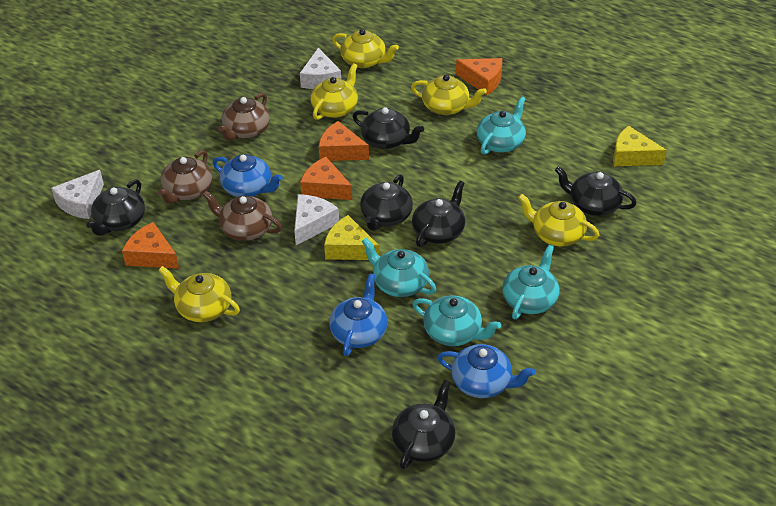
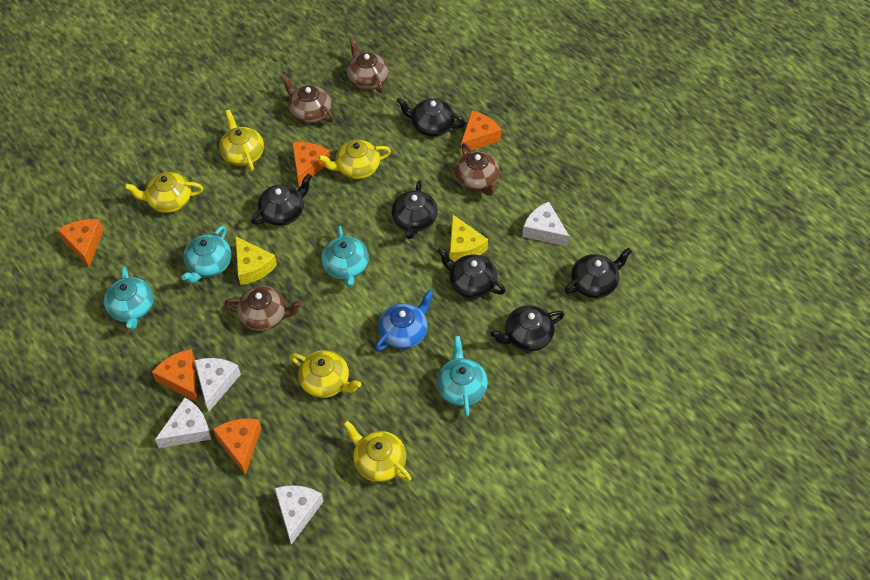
blue teapot: [213,154,283,197] [329,273,388,356] [437,344,535,398] = 3 -> [376,290,434,351] = 1
brown teapot: [158,150,212,204] [203,191,282,241] [218,93,270,141] = 3 -> [224,286,303,331] [281,74,334,123] [347,37,389,93] [454,143,499,196] = 4
orange cheese: [122,222,179,269] [300,157,352,200] [319,121,369,161] [456,58,502,95] = 4 -> [58,219,103,267] [152,349,197,402] [213,418,262,475] [292,142,331,187] [461,110,501,154] = 5
white cheese: [51,170,104,219] [294,194,339,245] [300,48,341,89] = 3 -> [155,398,211,448] [194,358,241,412] [274,485,324,545] [522,202,569,247] = 4

